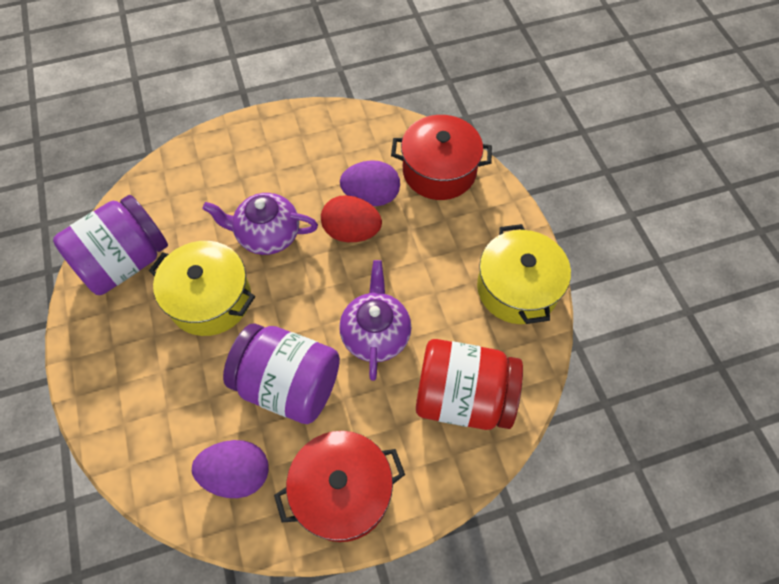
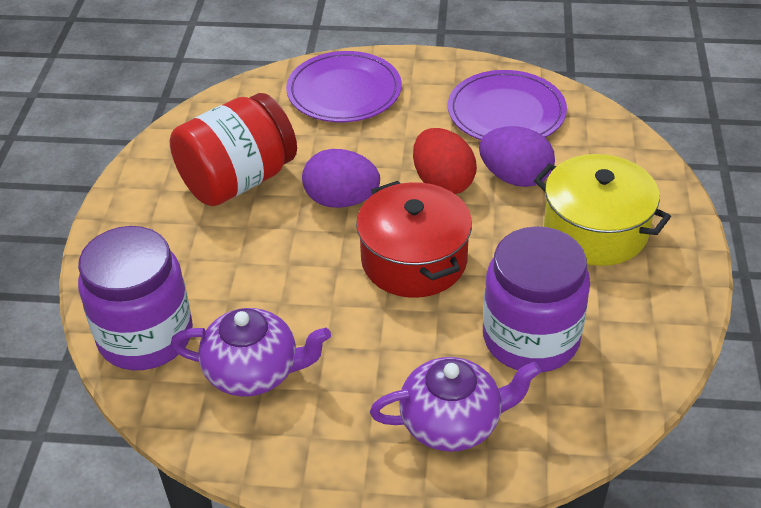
purple plate: none = 0 -> [286,51,402,122] [448,70,567,140] = 2
red pot: [274,431,405,542] [391,115,492,200] = 2 -> [356,181,472,298] = 1
yellow pot: [149,241,255,336] [477,224,571,324] = 2 -> [534,154,671,266] = 1

